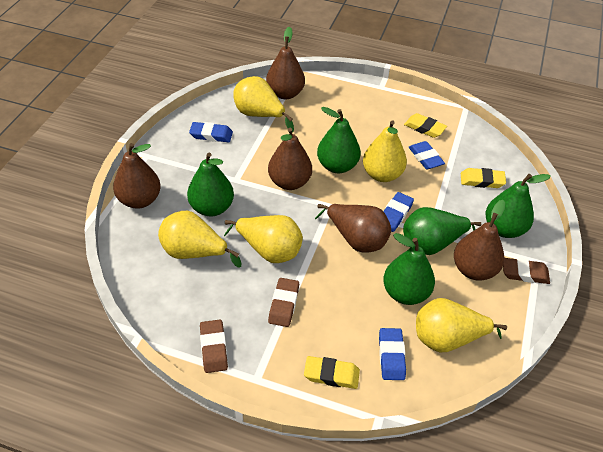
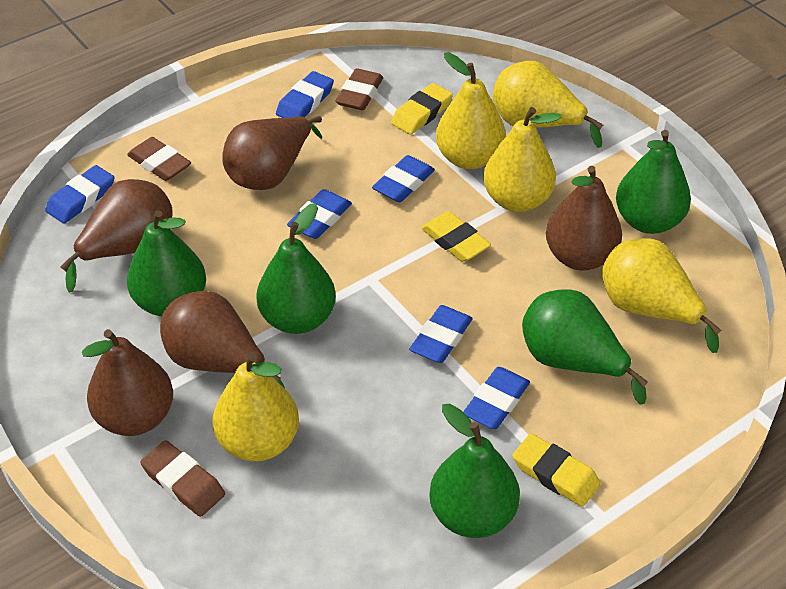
blue eraser: [189,122,233,142] [379,328,406,380] [383,192,414,232] [409,141,445,169] = 4 -> [45,165,115,223] [276,71,334,118] [287,189,352,239] [372,155,435,202] [409,305,473,363] [463,367,530,429] = 6

